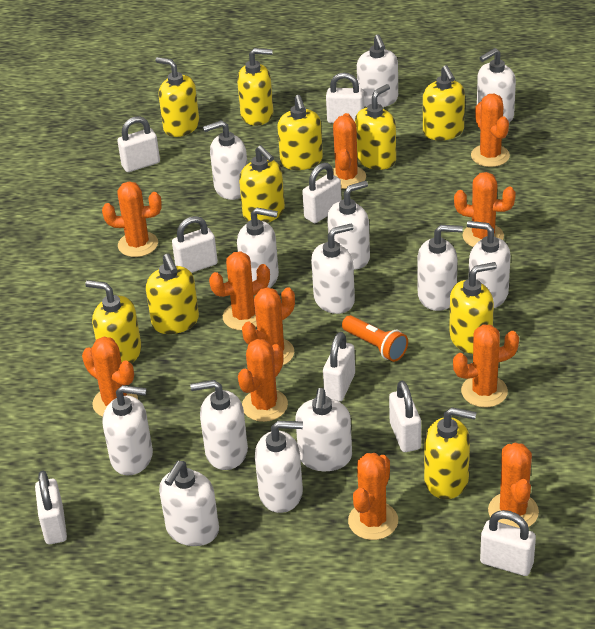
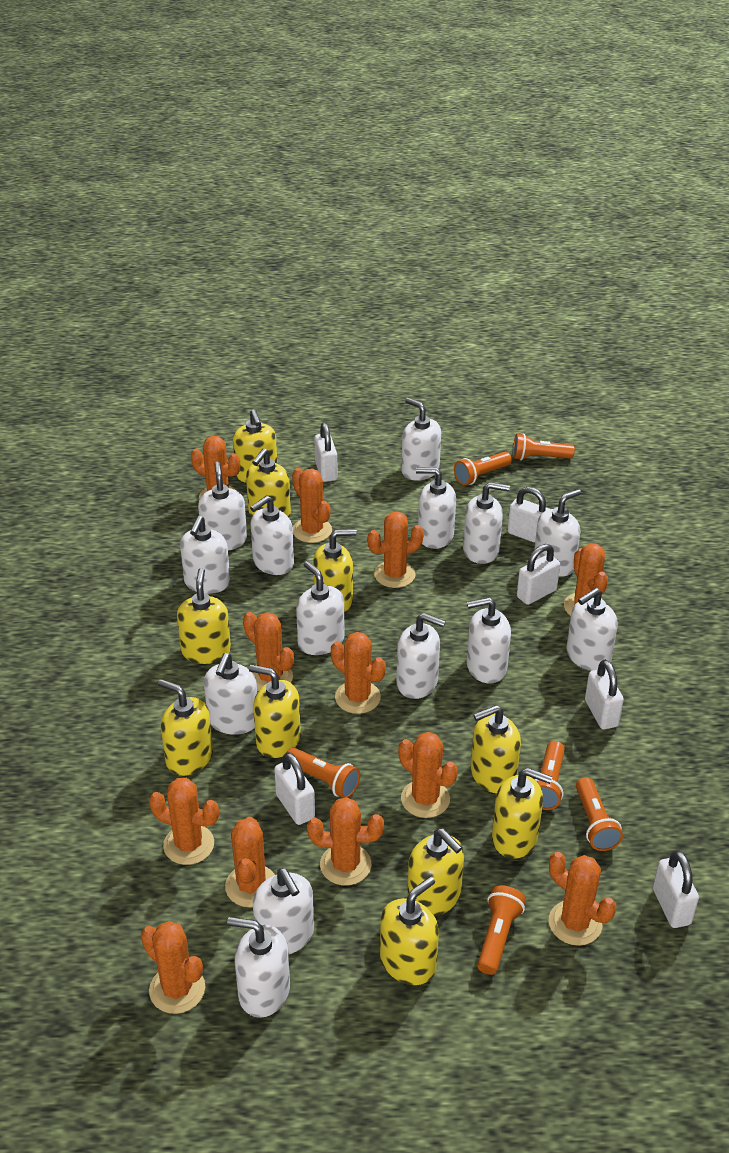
orange cactus: [82,337,138,417] [102,181,162,257] [209,251,270,331] [238,339,288,422] [242,287,295,365] [333,113,366,189] [348,453,398,540] [453,324,519,408] [454,172,516,247] [471,94,510,167] [488,443,539,528] = 11 -> [141,921,205,1014] [149,778,219,865] [191,436,240,499] [225,817,275,907] [243,612,294,691] [292,468,332,543] [307,797,384,886] [331,632,386,714] [367,512,424,588] [398,732,458,818] [549,852,616,946] [564,543,608,616] = 12
orange flashlight: [342,315,408,362] = 1 -> [287,748,360,798] [454,452,512,486] [477,885,526,975] [513,433,575,460] [535,741,565,810] [576,777,623,851] = 6
white padlock: [35,471,67,544] [117,116,160,172] [172,216,218,273] [302,163,342,223] [323,332,355,401] [326,73,364,123] [389,381,421,452] [480,510,536,576] = 8 -> [274,752,315,825] [314,422,338,482] [508,487,549,543] [517,544,560,605] [585,660,624,730] [653,850,699,928] = 6
white soap dispenser: [102,385,153,475] [159,461,219,546] [190,380,248,470] [203,120,248,200] [237,208,279,288] [255,421,303,513] [295,388,352,471] [311,224,355,314] [327,181,370,270] [357,34,398,107] [418,225,463,311] [467,221,511,308] [477,48,516,122] = 13 -> [180,516,230,594] [198,462,247,551] [204,653,257,735] [227,917,290,1018] [250,496,294,575] [253,868,314,955] [296,561,344,655] [396,613,446,699] [401,398,441,481] [416,467,456,549] [463,482,510,564] [467,597,511,683] [534,489,581,577] [566,588,618,671] = 14

